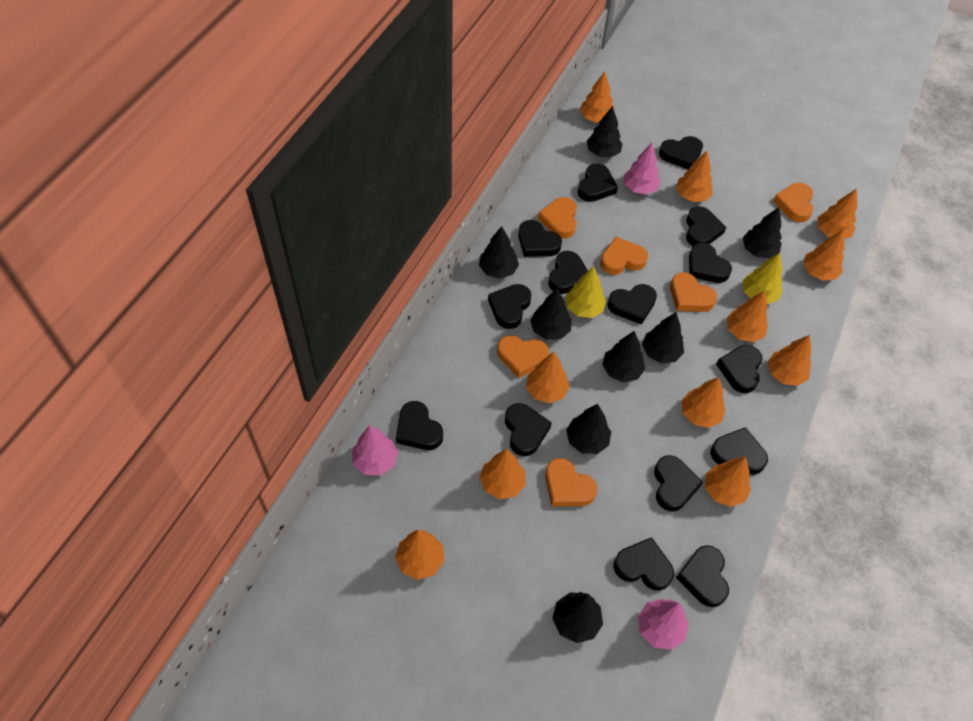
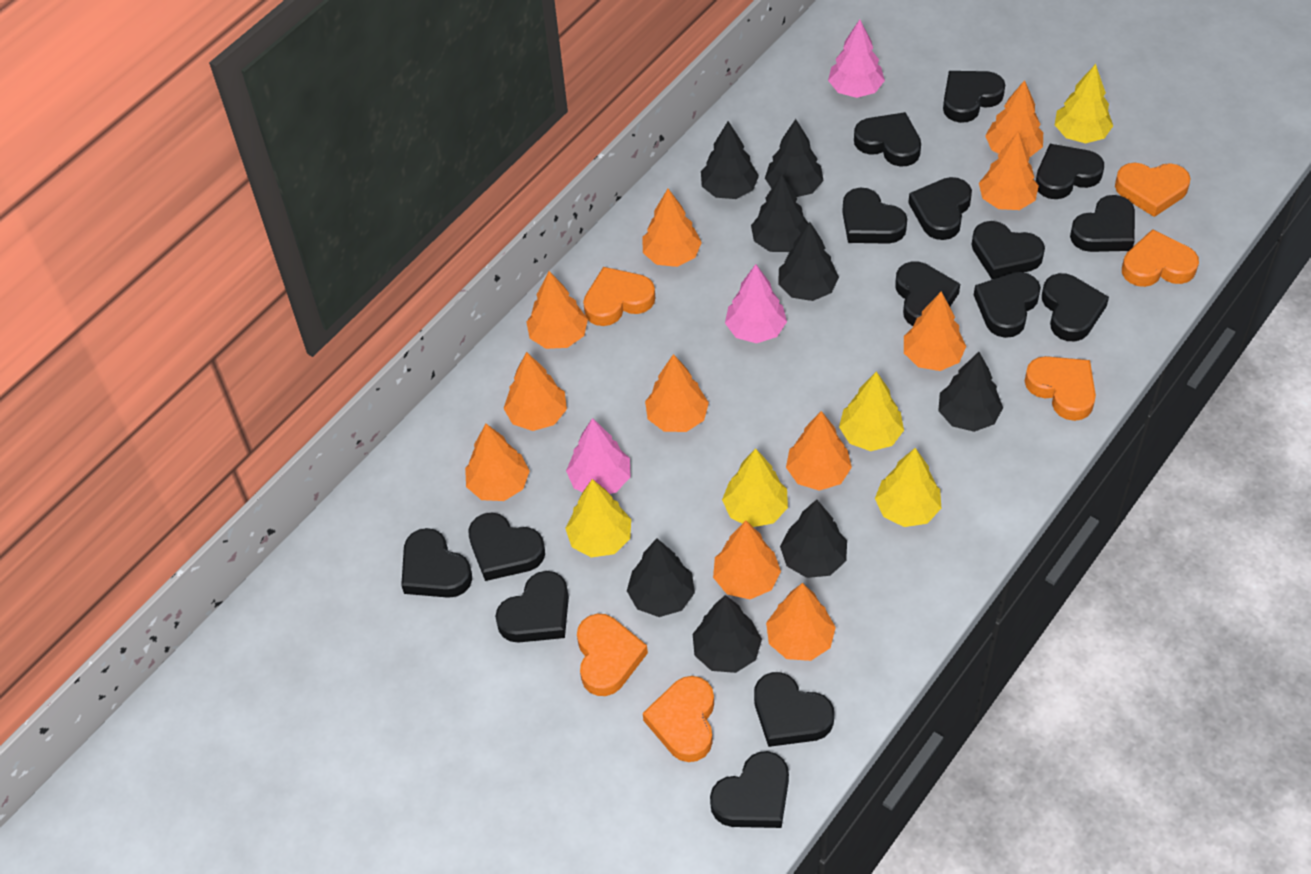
yellow tree: [566,266,606,318] [743,253,783,304] = 2 -> [565,479,631,558] [722,448,788,527] [839,371,904,451] [875,448,941,527] [1055,64,1113,143] = 5

